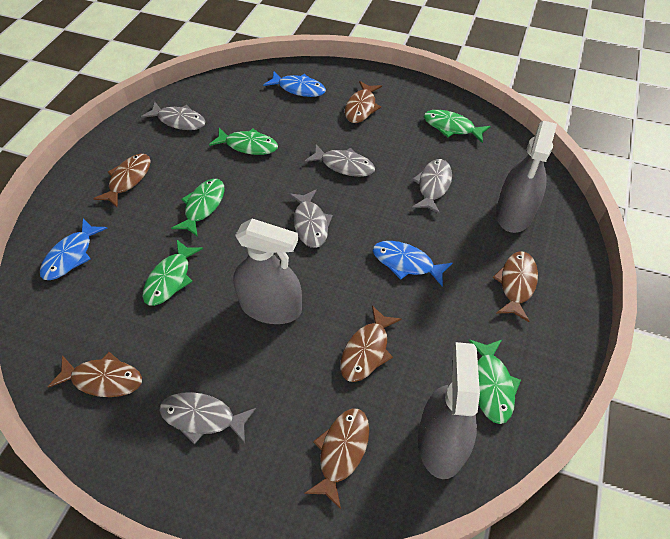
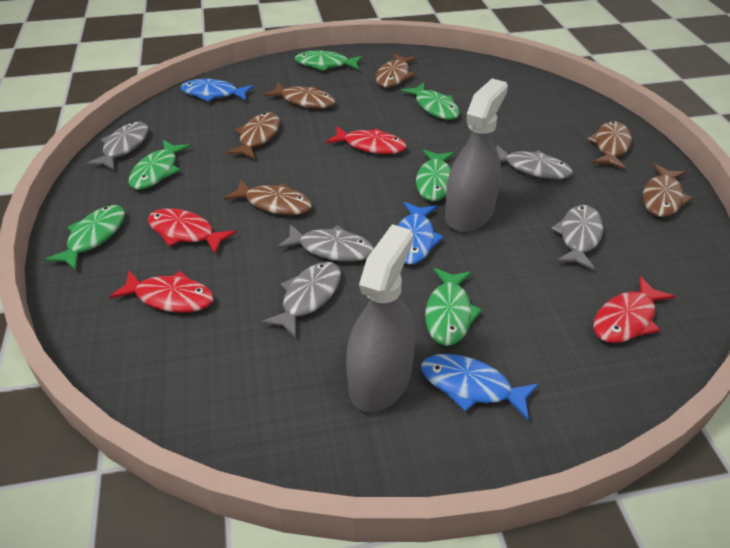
green fish: [143,240,203,306] [171,179,225,237] [209,128,278,155] [424,110,491,143] [468,340,521,424] = 5 -> [44,205,125,270] [129,140,191,190] [295,50,363,71] [401,82,460,120] [416,150,454,201] [425,268,482,346] = 6
grey spray bottle: [233,219,302,324] [418,342,480,479] [496,120,557,233] = 3 -> [346,224,415,413] [445,79,508,232] = 2
red fish: none = 0 -> [109,271,214,313] [148,208,236,254] [326,126,407,154] [593,276,675,343] = 4

